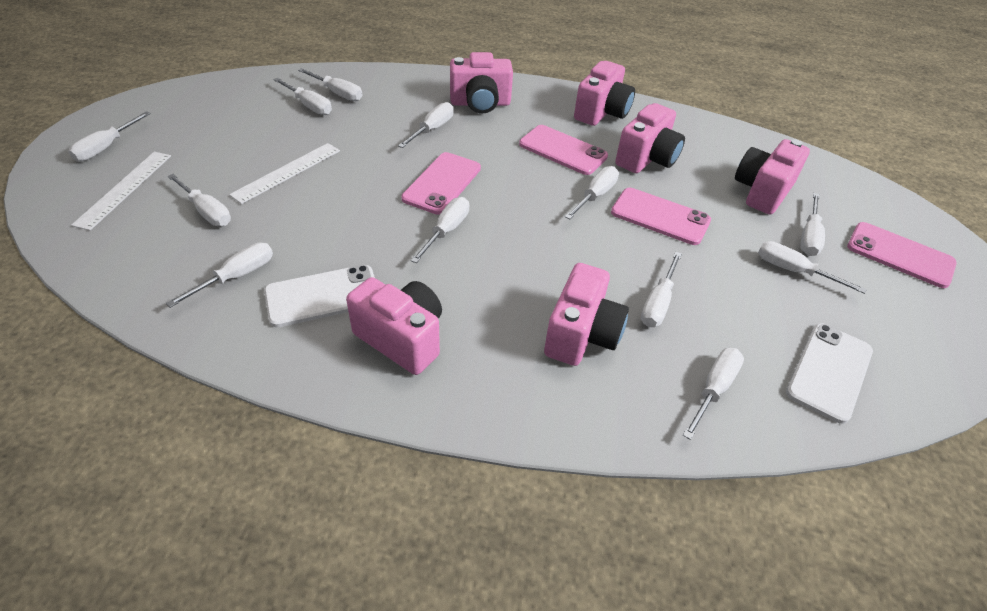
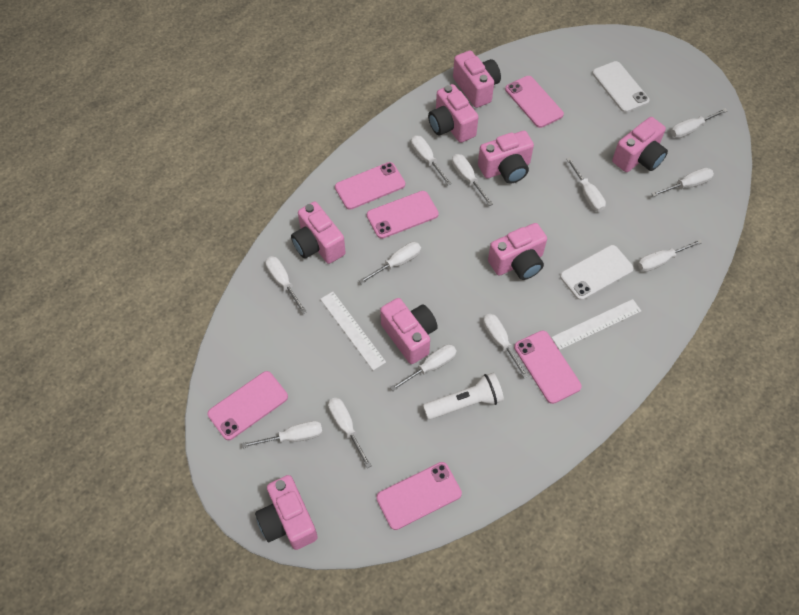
pink camera: [346,277,442,375] [450,52,513,114] [544,263,629,366] [574,61,635,126] [615,103,685,173] [735,139,810,215] = 6 -> [255,475,318,550] [291,202,346,264] [380,298,438,364] [428,84,478,143] [453,51,501,108] [478,131,534,183] [488,223,547,280] [612,117,668,172] = 8
pink phone: [401,152,481,215] [519,125,608,175] [611,188,711,245] [847,222,957,288] = 4 -> [207,371,288,440] [335,162,405,210] [367,191,439,239] [376,462,462,530] [505,76,564,128] [514,330,582,404] = 6
white flashlight: none = 0 -> [423,372,504,420] = 1

